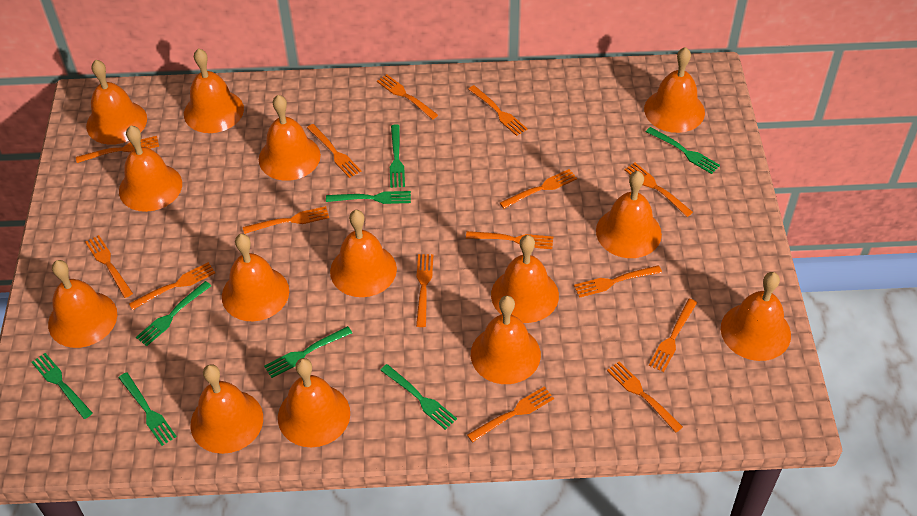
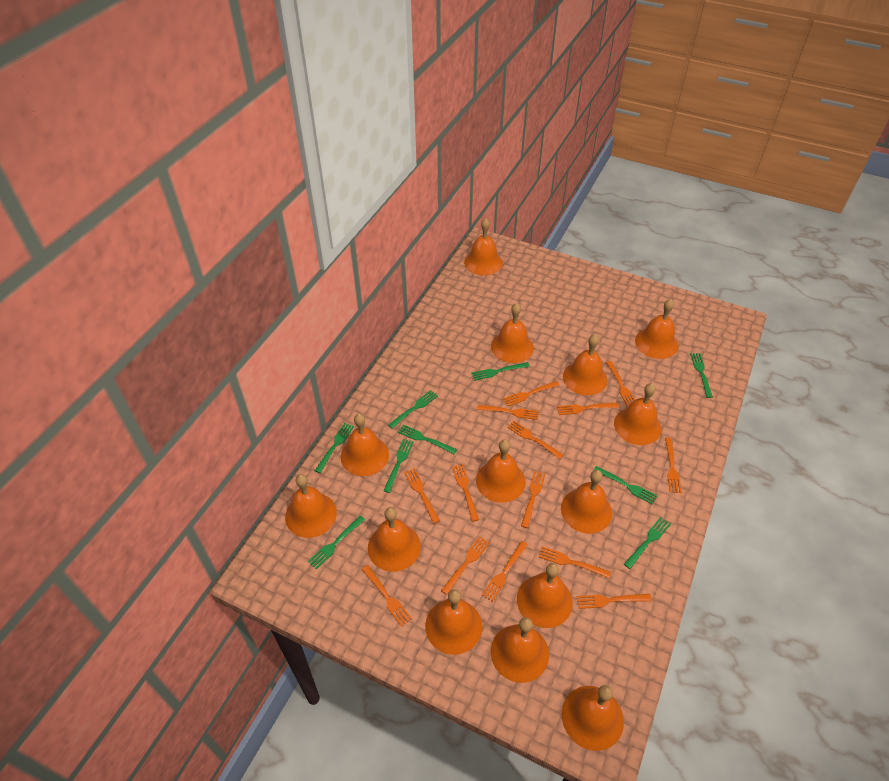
green fork: [32,353,93,419] [118,372,177,446] [136,281,211,346] [264,326,352,378] [326,191,411,204] [380,364,457,430] [390,124,405,188] [646,127,720,174] = 8 -> [308,516,365,569] [315,423,354,473] [384,439,414,493] [388,390,438,429] [398,424,457,454] [472,362,530,381] [593,466,657,505] [624,517,671,569] [690,353,713,398] = 9
orange fork: [76,136,159,163] [85,235,133,298] [129,262,215,310] [243,206,329,234] [307,124,361,178] [377,74,438,119] [416,254,433,327] [466,231,553,249] [467,386,554,443] [468,85,527,136] [500,169,577,209] [574,265,662,298] [607,362,683,432] [624,162,693,217] [649,299,697,372] = 15 -> [362,565,412,627] [404,468,440,523] [441,536,490,595] [452,464,479,522] [477,405,539,420] [482,541,528,602] [503,381,560,406] [507,421,564,459] [521,471,546,528] [539,546,611,578] [557,403,619,415] [576,594,652,609] [606,361,635,407] [665,437,682,493] = 14

